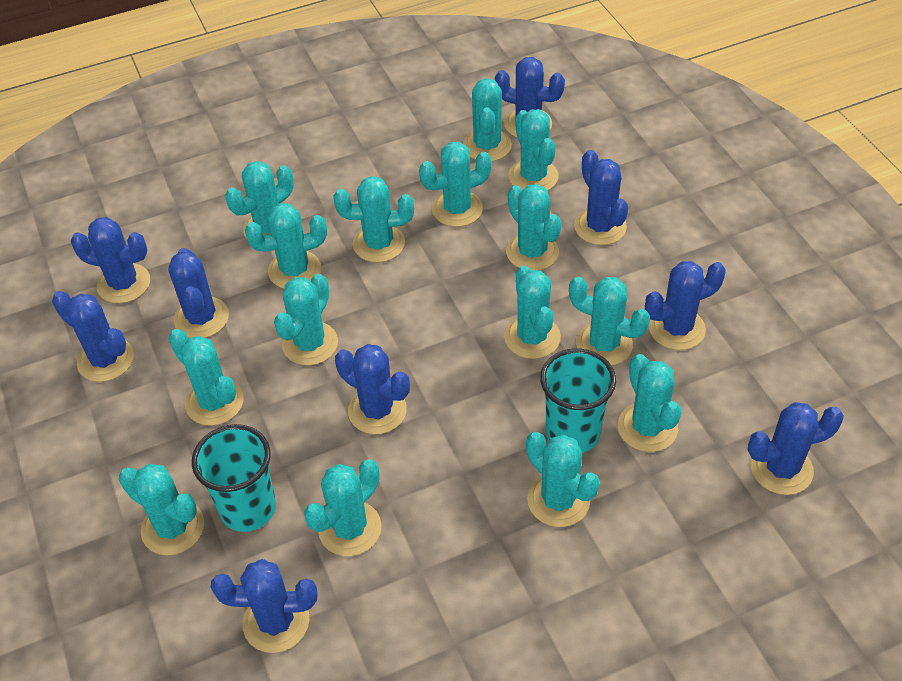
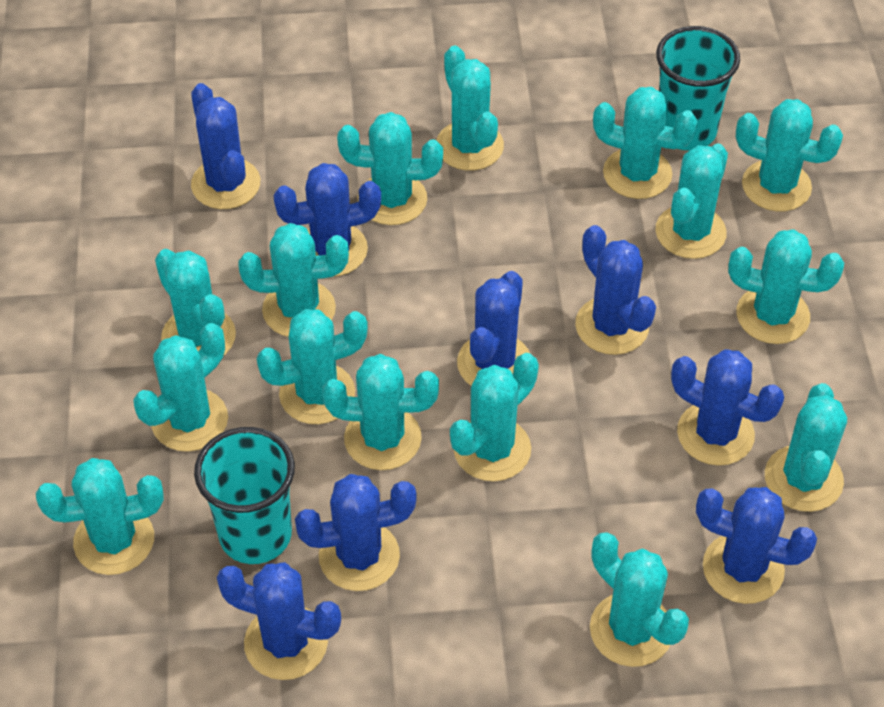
blue cactus: [52,291,134,382] [71,217,150,303] [168,248,229,338] [211,559,318,653] [335,344,410,434] [495,57,565,138] [574,150,628,245] [645,261,726,350] [747,402,844,495] = 9 -> [191,83,260,209] [217,562,341,680] [273,163,381,277] [295,474,417,591] [457,271,530,386] [575,225,656,355] [671,349,784,466] [696,487,817,604] = 8

